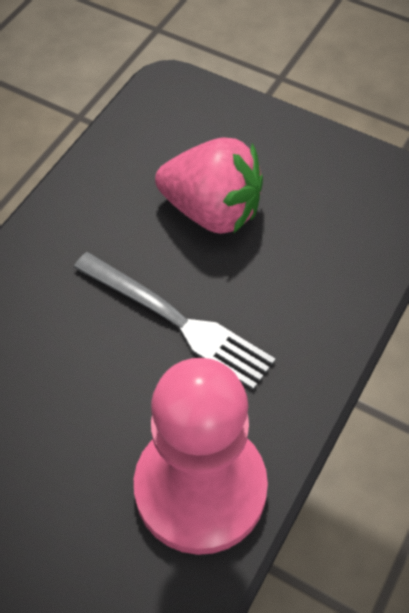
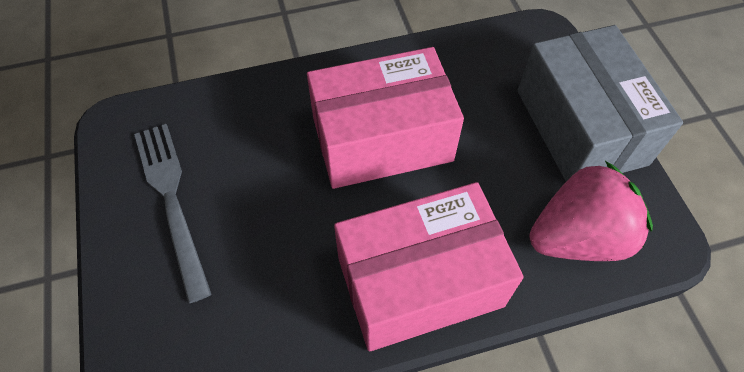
grey box: none = 0 -> [517,25,683,181] = 1
pink box: none = 0 -> [307,47,464,189] [334,182,524,351] = 2
pink pawn: [134,358,268,555] = 1 -> none = 0

